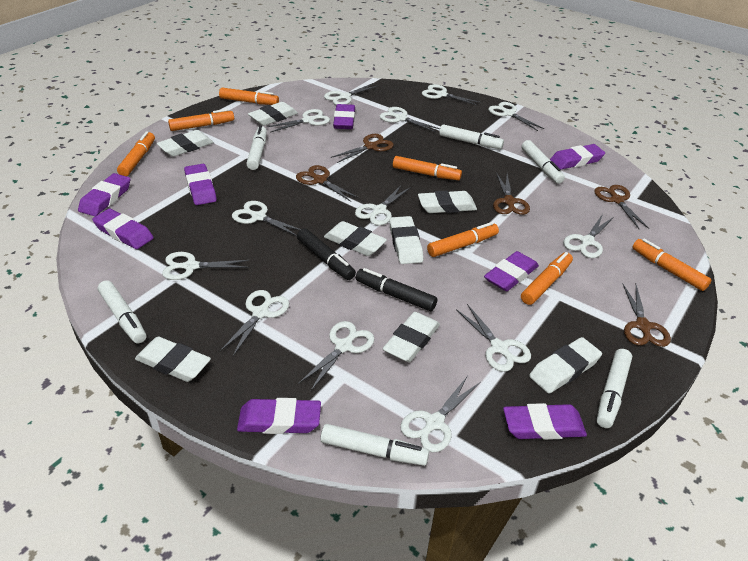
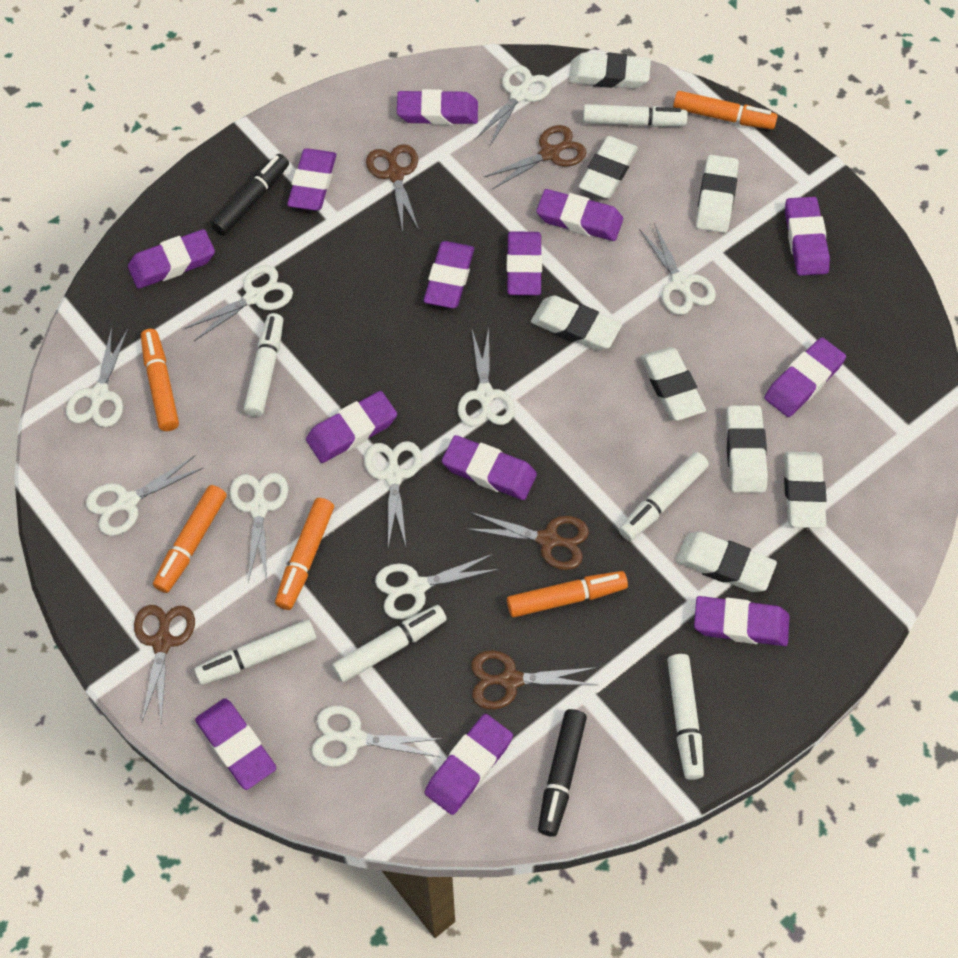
orange marker: [117,131,155,176] [168,109,234,131] [219,88,279,105] [393,156,462,180] [427,222,499,257] [521,252,573,305] [632,239,712,291] = 7 -> [141,329,179,431] [153,485,227,593] [275,498,334,610] [507,571,628,617] [673,91,778,129] = 5
purple eraser: [78,173,130,216] [92,209,154,249] [184,164,217,205] [237,398,321,434] [333,104,355,129] [484,251,539,291] [503,403,587,440] [550,144,605,170] = 8 -> [128,229,215,289] [195,698,276,790] [287,149,336,211] [306,391,397,463] [397,89,478,125] [424,241,474,308] [425,714,513,815] [442,435,537,500] [507,231,542,295] [536,189,623,241] [694,596,790,646] [764,337,846,417] [785,197,830,276] = 13
white scissors: [162,252,250,280] [220,290,289,357] [232,201,301,236] [267,109,330,133] [298,321,374,392] [324,83,378,105] [355,184,411,225] [380,107,440,132] [400,376,481,452] [422,84,481,106] [456,304,531,372] [488,102,544,131] [563,214,614,258] = 13 -> [66,327,128,427] [86,455,204,536] [185,265,293,341] [230,473,288,582] [311,706,441,767] [364,441,422,547] [375,554,500,619] [458,327,515,427] [476,65,552,145] [639,223,716,315] = 10

